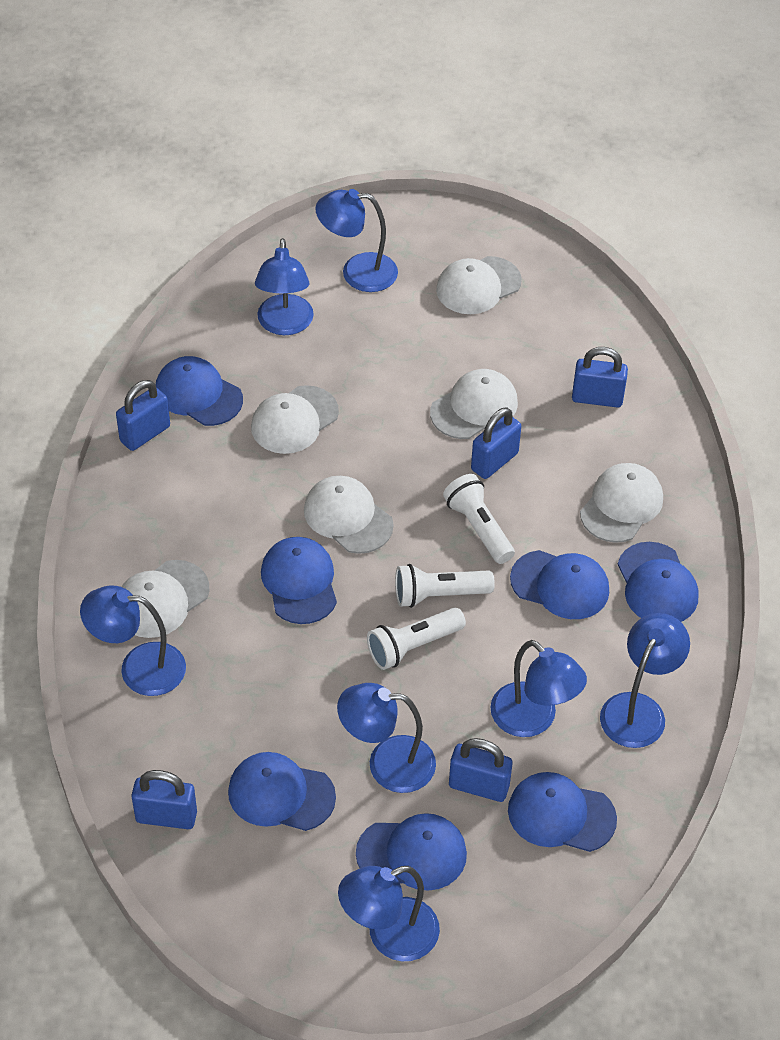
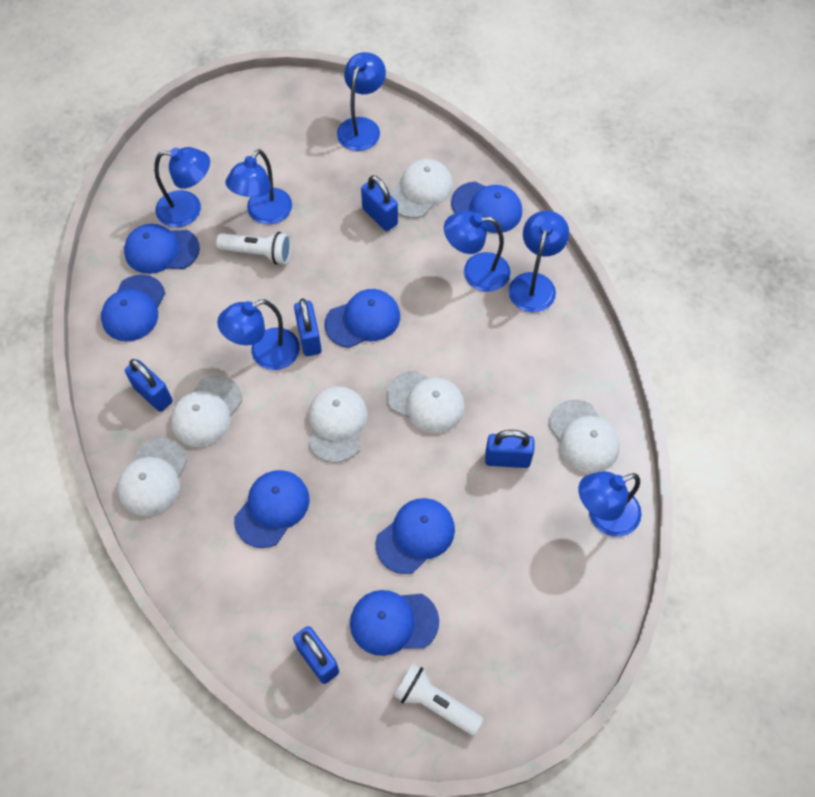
white flashlight: [367,607,466,670] [395,564,495,608] [443,474,515,564] = 3 -> [216,232,291,265] [394,663,483,736] = 2

